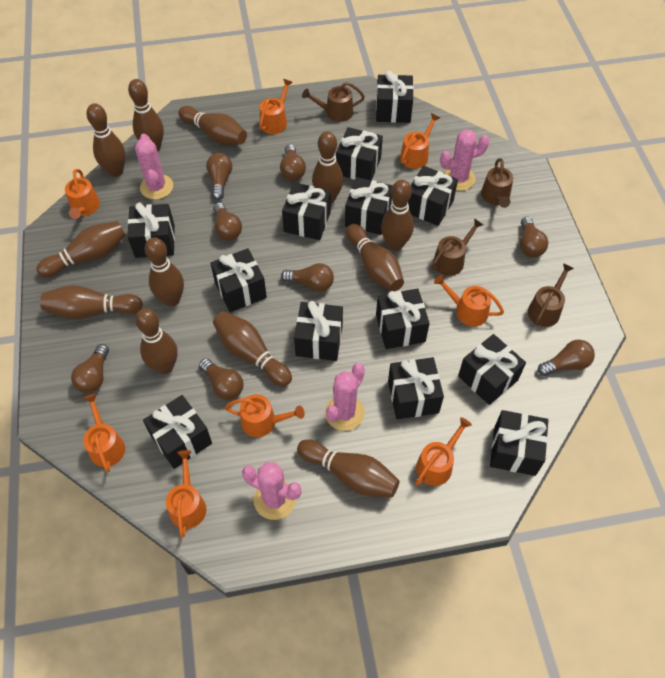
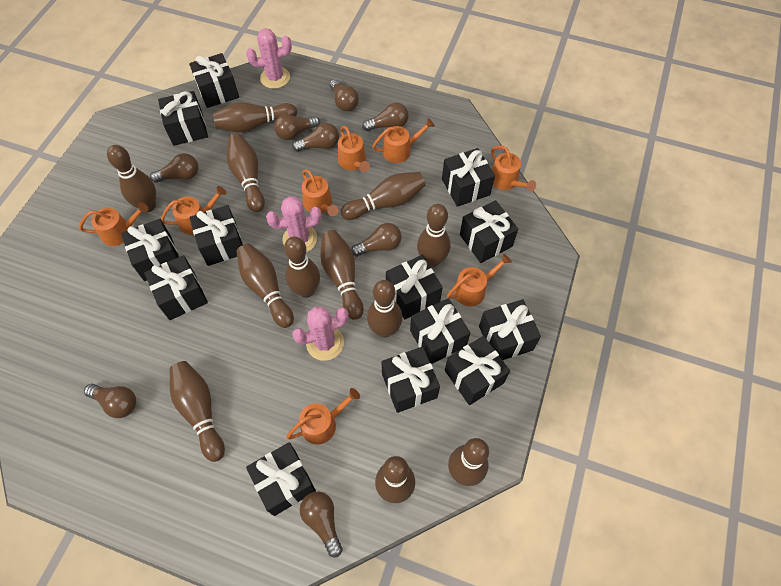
brown watering can: [302,82,365,122] [431,218,483,276] [481,158,513,208] [528,263,574,327] = 4 -> none = 0
pink cactus: [135,134,173,200] [242,462,301,520] [325,363,365,431] [440,129,490,191] = 4 -> [246,28,292,89] [266,196,322,252] [292,307,349,361] = 3

